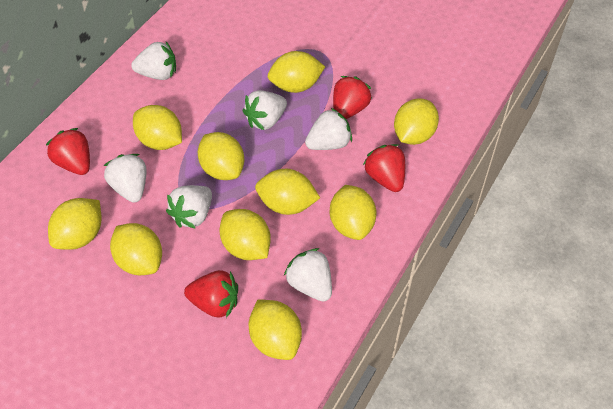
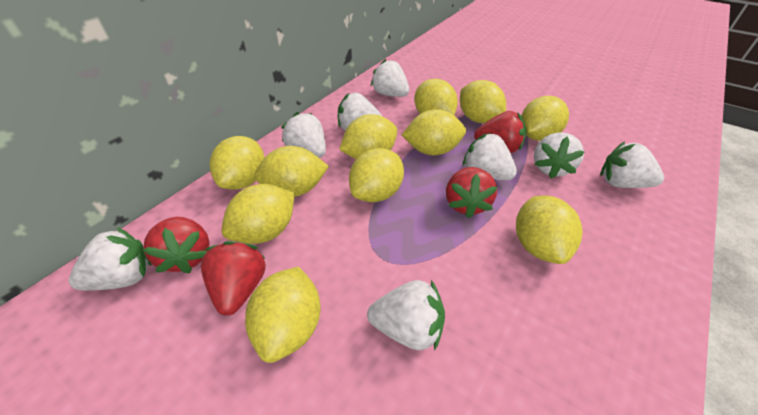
white strawberry: [104,154,147,203] [131,42,176,80] [166,185,212,229] [242,90,287,130] [284,248,332,301] [305,108,352,150] = 6 -> [69,227,152,291] [281,112,326,158] [338,93,382,131] [367,280,445,351] [371,59,409,97] [463,133,517,180] [534,132,585,178] [600,142,664,188] = 8
yellow lemon: [48,198,102,250] [110,223,162,275] [133,105,182,150] [198,132,244,180] [220,209,271,260] [249,299,302,360] [255,169,320,215] [268,51,325,93] [330,185,377,240] [394,98,439,145] = 10 -> [209,136,265,190] [222,184,295,244] [245,267,320,363] [254,146,329,197] [339,114,397,159] [349,148,404,202] [402,109,466,155] [414,79,458,115] [460,80,506,123] [516,196,583,264] [522,96,569,141] = 11

